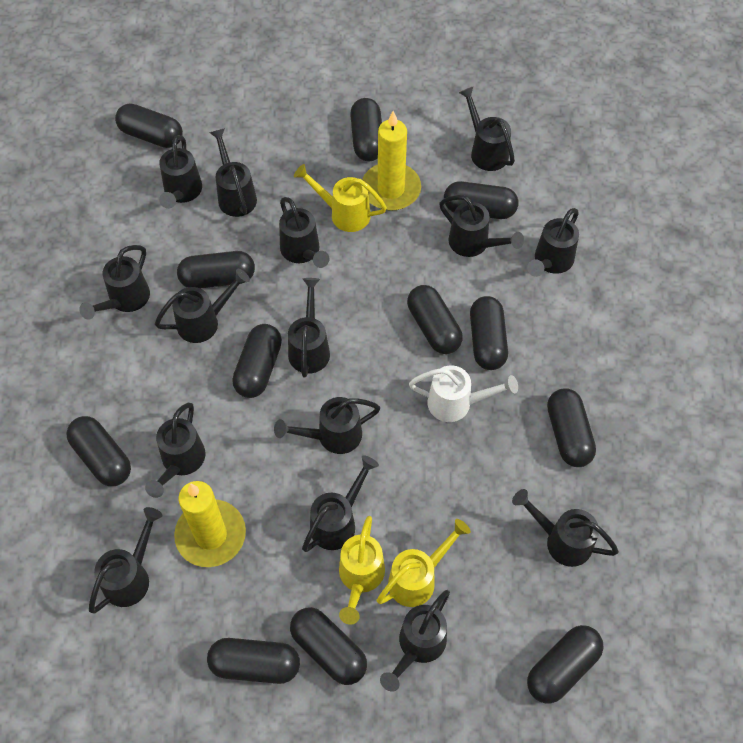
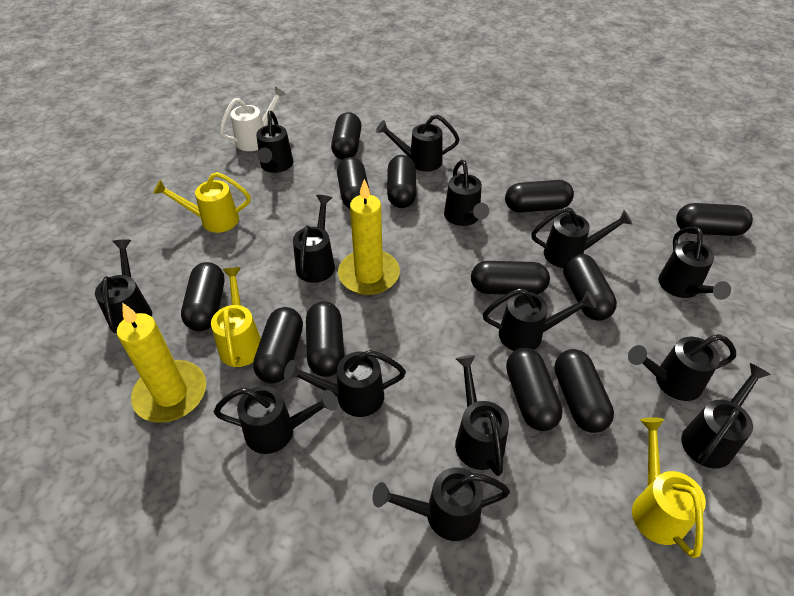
black watering can: [79,245,150,320] [89,507,163,613] [145,403,205,498] [155,269,250,343] [159,135,202,209] [209,128,257,217] [274,397,380,454] [279,197,329,268] [288,278,330,378] [302,456,379,552] [380,590,450,692] [439,195,524,257] [459,86,515,171] [512,489,619,567] [527,208,579,277] = 15 -> [95,240,152,333] [213,386,338,454] [256,111,293,173] [284,350,406,417] [293,195,335,283] [372,467,510,541] [376,114,460,172] [444,160,489,226] [455,355,509,476] [483,288,596,351] [531,207,632,268] [628,334,736,401] [659,226,731,300] [681,363,771,469] = 14

